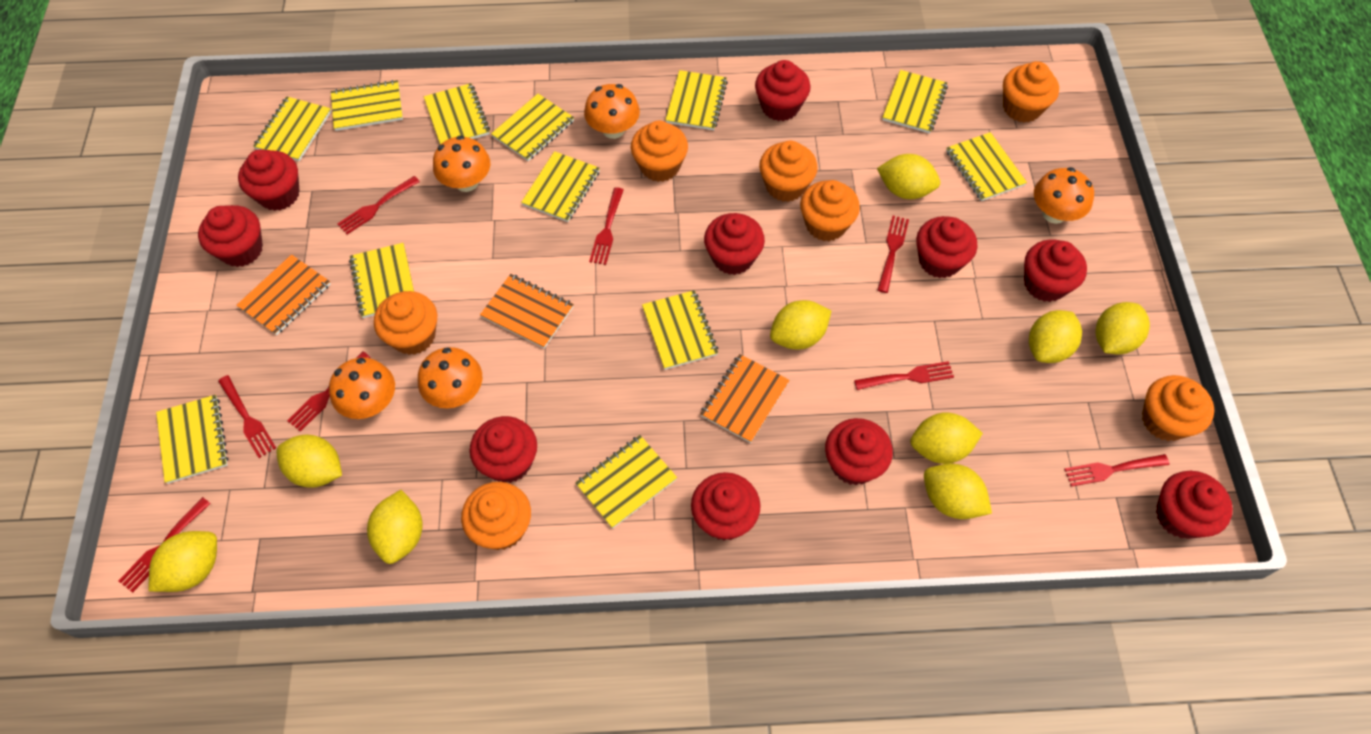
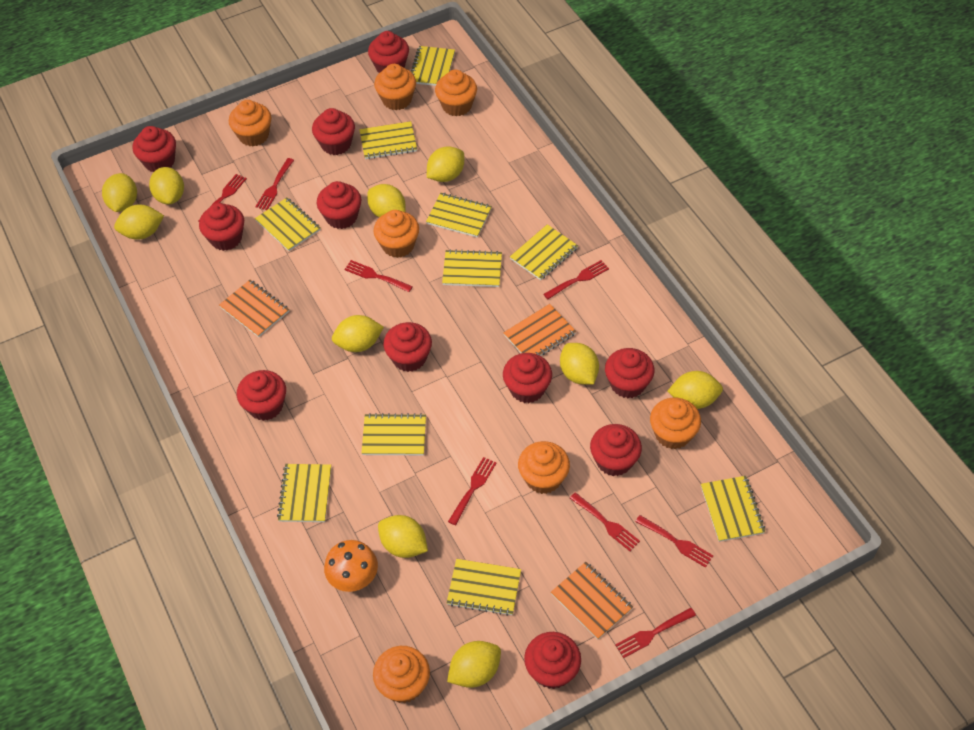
orange mushroom: [329,357,395,419] [418,347,482,408] [433,135,490,192] [584,84,640,139] [1034,167,1094,224] = 5 -> [324,540,378,592] = 1
red cupcake: [198,205,263,267] [238,149,300,211] [470,416,537,483] [691,472,761,541] [704,213,765,275] [755,60,811,121] [825,418,893,485] [916,216,977,278] [1024,240,1087,302] [1156,471,1233,539] = 10 -> [133,126,176,172] [199,203,244,251] [237,370,286,421] [312,108,355,155] [317,181,361,229] [368,31,409,73] [383,322,432,372] [503,353,552,403] [524,632,581,689] [590,424,642,476] [605,348,654,398] = 11
yellow lemon: [149,531,217,592] [277,435,342,488] [367,490,423,564] [770,300,831,350] [877,154,940,199] [910,412,983,464] [924,463,992,519] [1029,310,1082,363] [1095,302,1150,355] = 9 -> [102,173,137,212] [114,204,164,240] [149,167,184,205] [332,315,384,352] [367,184,406,218] [378,515,428,558] [427,146,464,182] [447,641,501,688] [560,343,599,385] [668,371,723,409] = 10
yellow notebook: [156,395,229,484] [253,96,331,161] [331,80,403,131] [349,243,414,318] [424,83,490,145] [491,94,574,161] [521,151,600,222] [575,435,677,529] [642,290,718,370] [666,70,728,130] [882,70,948,133] [946,132,1027,201] = 12 -> [255,198,320,251] [277,464,331,522] [359,121,417,159] [361,413,426,455] [411,46,455,86] [426,193,492,238] [442,249,502,287] [447,559,521,616] [510,224,578,280] [701,476,765,542] = 10

